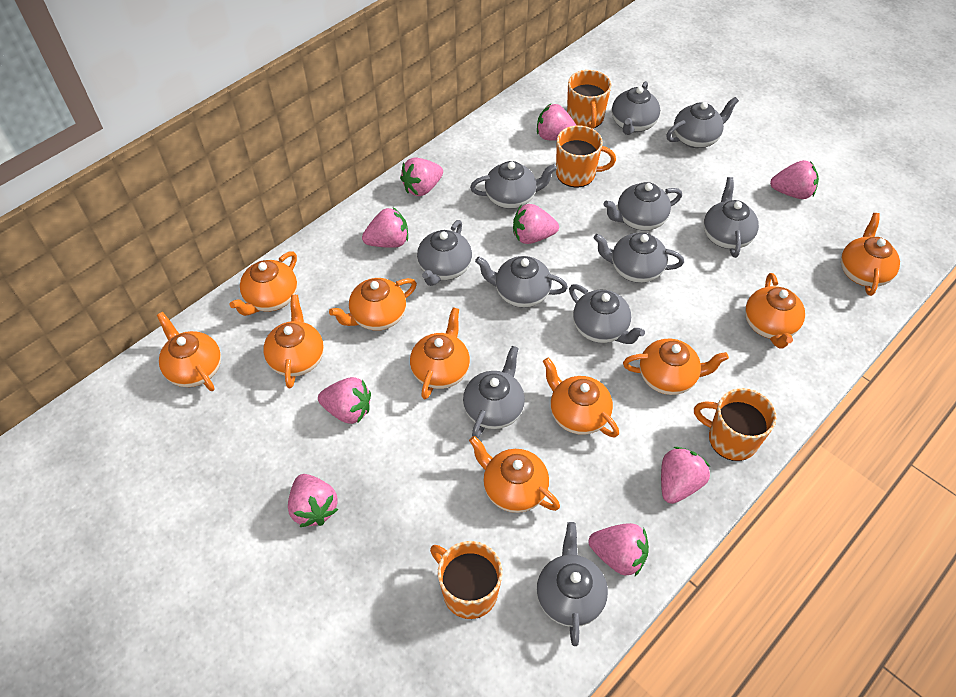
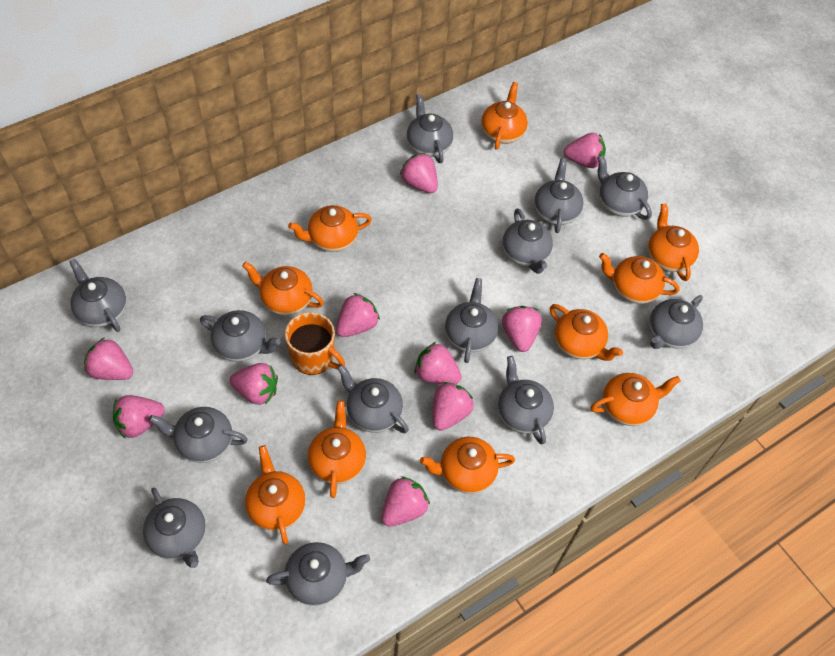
grey teapot: [417,220,472,286] [463,346,525,438] [470,161,557,209] [475,256,568,308] [537,522,608,646] [569,284,645,344] [594,232,684,283] [603,182,682,231] [612,81,660,135] [666,97,739,148] [704,177,759,258] = 11 -> [69,258,127,332] [143,488,206,568] [149,407,248,463] [200,310,281,362] [266,542,370,606] [337,364,409,433] [407,94,453,163] [445,278,498,363] [498,356,554,444] [503,208,553,274] [534,158,583,233] [597,155,652,220] [649,295,703,349] = 13
orange mug: [430,541,502,619] [556,125,616,187] [567,70,611,129] [694,388,776,461] = 4 -> [285,312,345,375] = 1
pink strawberry: [288,474,339,527] [318,377,371,424] [362,207,408,248] [400,157,443,196] [513,204,559,244] [537,104,576,140] [588,523,649,576] [661,447,710,504] [770,160,819,199] = 9 -> [84,338,133,380] [113,395,165,439] [230,363,278,405] [336,293,380,337] [382,476,430,527] [400,153,438,193] [415,342,462,384] [433,382,474,431] [502,306,542,352] [564,133,606,168] = 10

